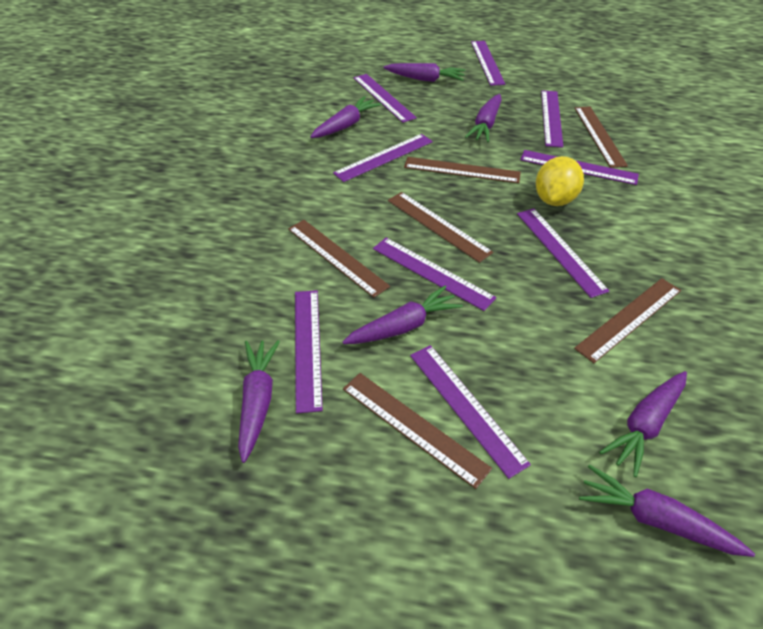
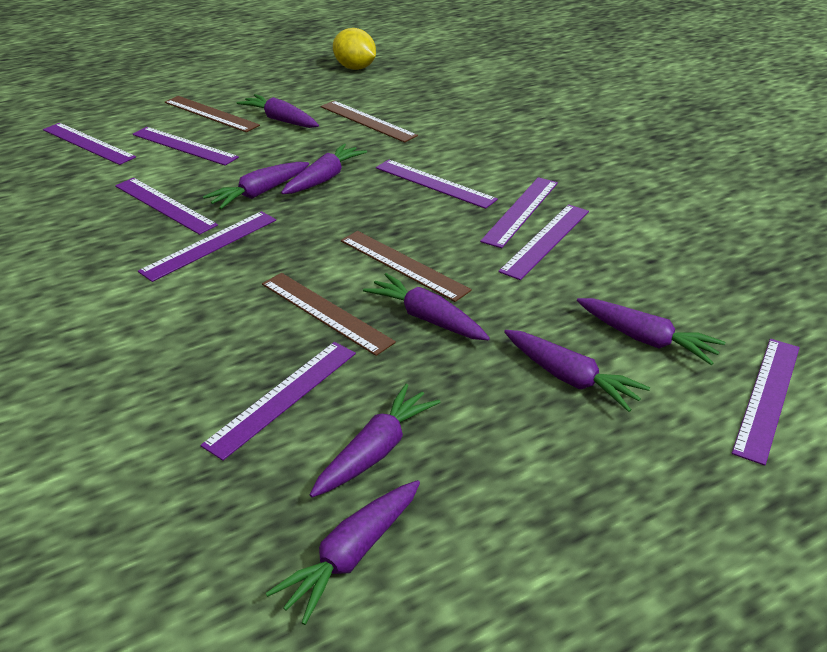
brown ruler: [288,220,390,298] [343,373,492,489] [388,192,493,263] [404,157,521,183] [574,278,681,363] [575,106,628,168] = 6 -> [165,96,260,132] [262,273,396,356] [321,101,418,143] [341,231,472,302] = 4
purple carrot: [238,340,280,463] [310,96,382,138] [343,286,463,344] [383,63,466,82] [465,94,502,143] [579,464,755,557] [599,371,687,477] = 7 -> [203,162,309,209] [237,94,319,128] [265,480,420,625] [281,144,367,194] [310,384,440,498] [363,273,490,340] [504,330,650,412] [577,298,725,365] = 8

